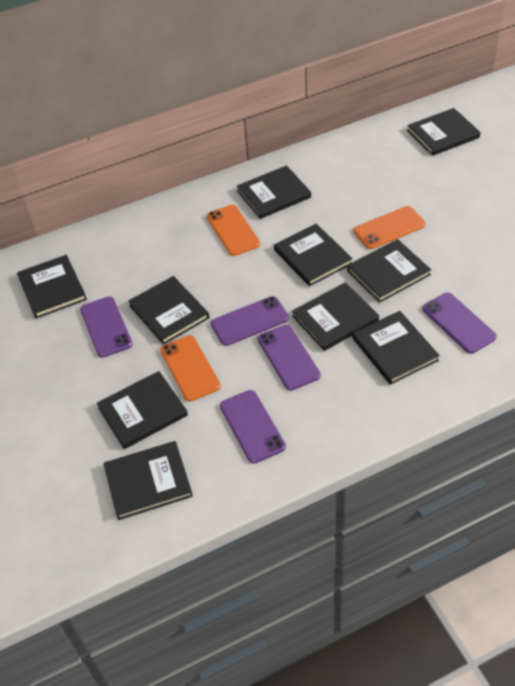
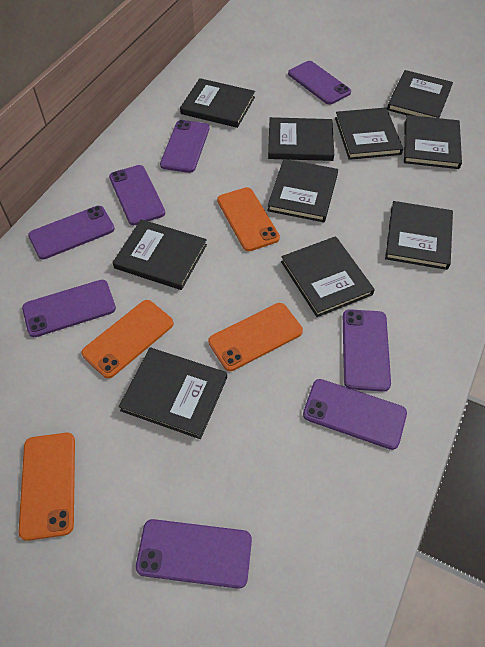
orange phone: [160,335,221,401] [206,205,260,256] [354,206,426,249] = 3 -> [19,433,75,541] [81,300,174,378] [208,303,303,371] [217,187,280,251] = 4
purple phone: [80,296,133,358] [211,296,289,346] [220,390,286,464] [257,325,321,390] [423,292,497,354] = 5 -> [22,280,116,337] [28,206,115,259] [109,165,165,225] [136,519,252,589] [160,120,209,173] [288,61,351,105] [303,379,407,450] [343,309,391,392] = 8

